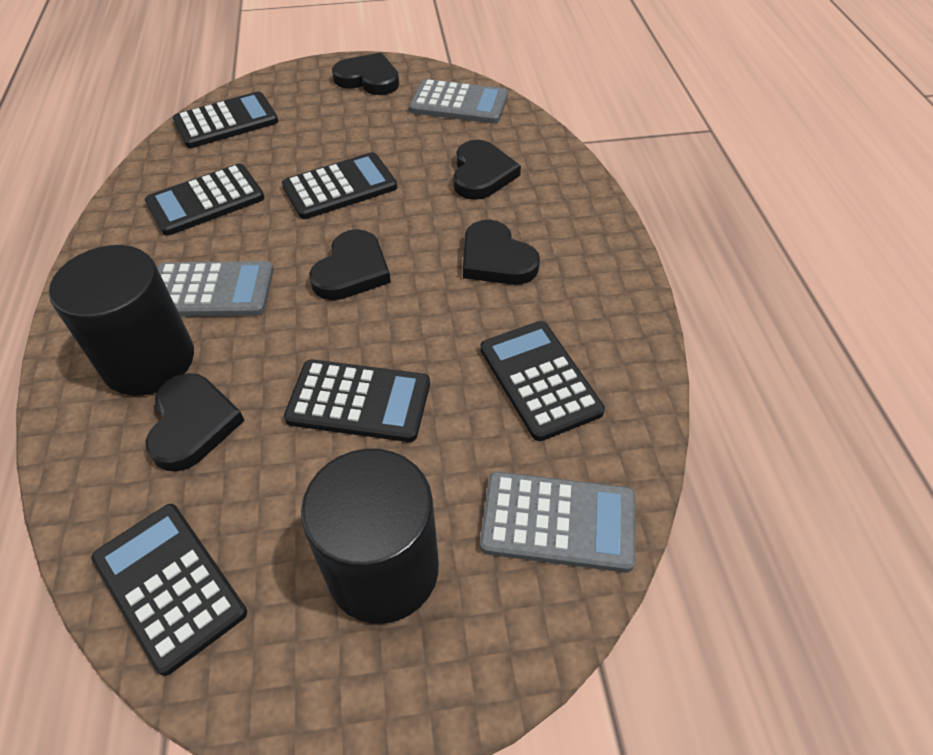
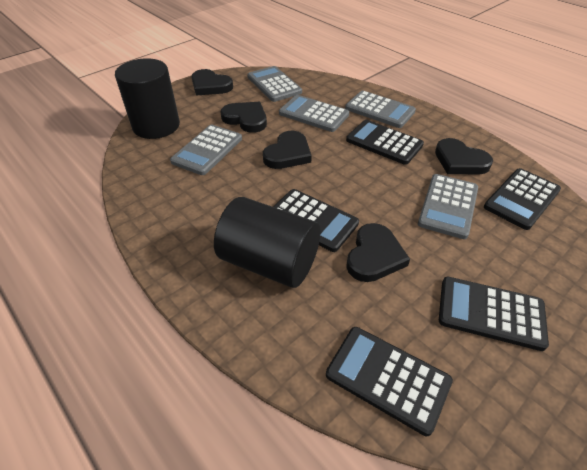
black calculator: [91,504,247,676] [145,164,265,236] [173,91,278,148] [282,152,397,219] [284,359,430,442] [480,321,605,441] = 6 -> [273,189,359,252] [326,327,453,436] [346,120,424,165] [439,277,549,351] [484,168,561,230] = 5
grey calculator: [157,261,274,317] [409,79,508,123] [480,472,636,573] = 3 -> [170,125,242,175] [247,66,302,102] [279,95,349,132] [345,91,416,128] [418,174,478,239] = 5

